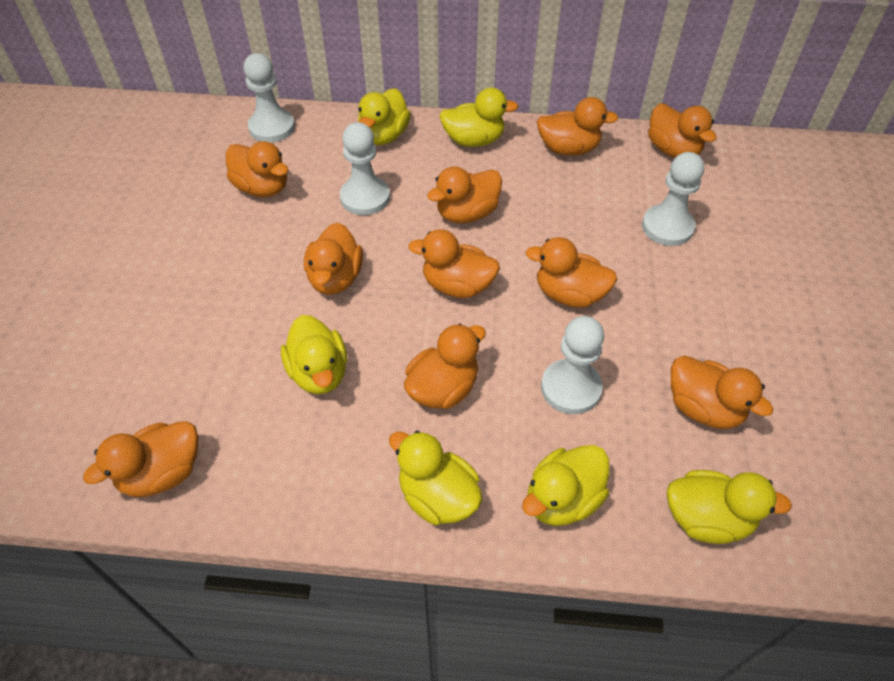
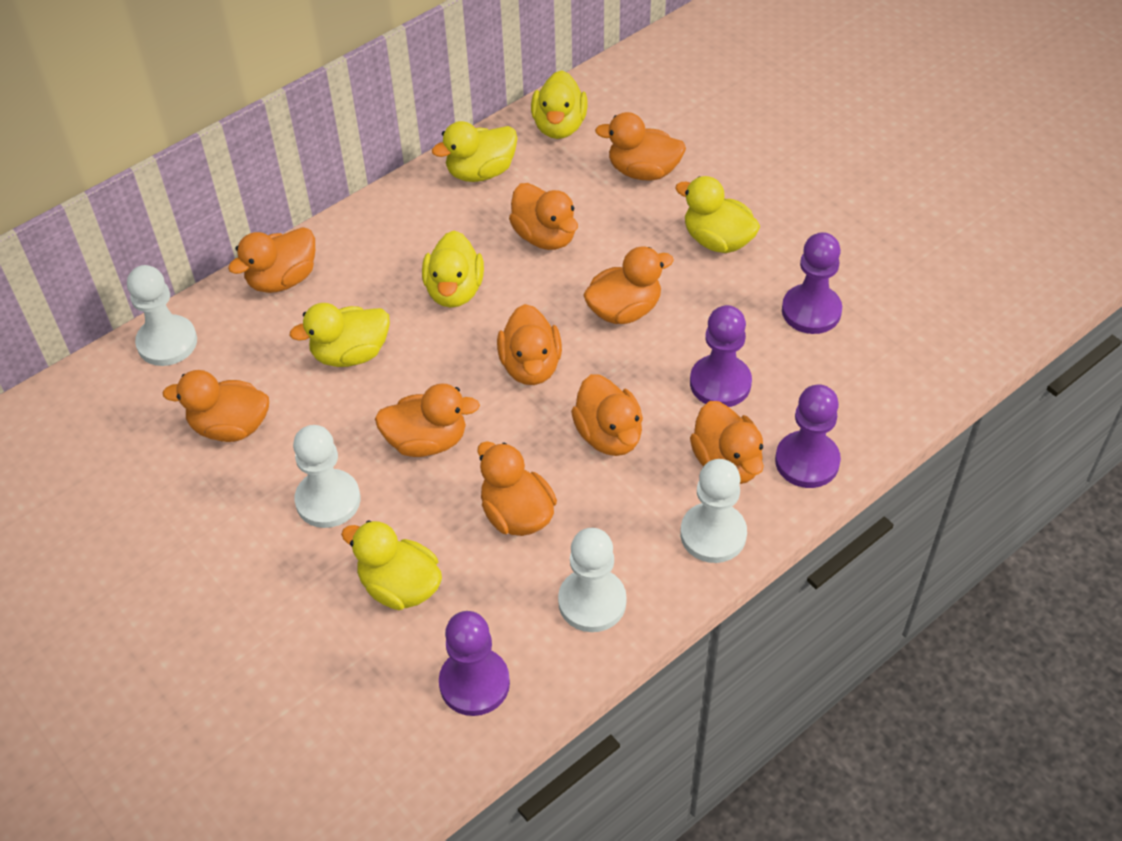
purple pawn: none = 0 -> [439,611,510,716] [690,305,752,407] [775,385,841,488] [782,232,842,334] = 4

